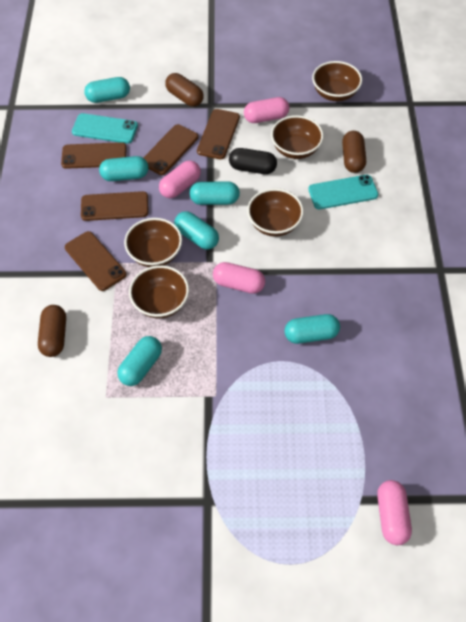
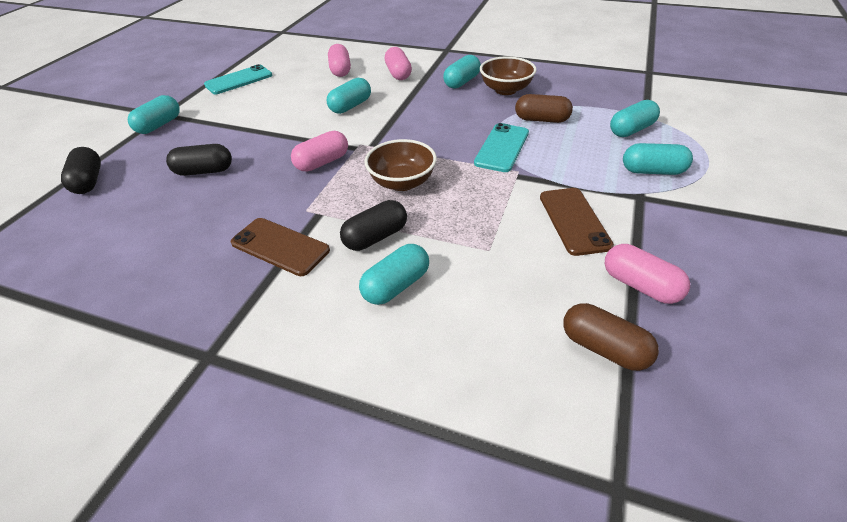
black capsule: [229,148,277,174] = 1 -> [61,147,101,194] [166,144,232,176] [340,200,407,251] = 3
brown bowl: [124,218,182,267] [129,265,189,318] [247,188,304,237] [271,115,324,159] [312,61,362,101] = 5 -> [364,139,437,191] [480,56,537,95] = 2
brown capsule: [38,305,66,357] [165,73,204,107] [342,131,366,173] = 3 -> [515,94,573,123] [563,303,659,371] = 2
brown phone: [61,142,127,169] [65,231,127,291] [81,191,149,221] [143,124,198,175] [197,109,240,159] = 5 -> [231,218,330,276] [540,188,614,256] = 2

